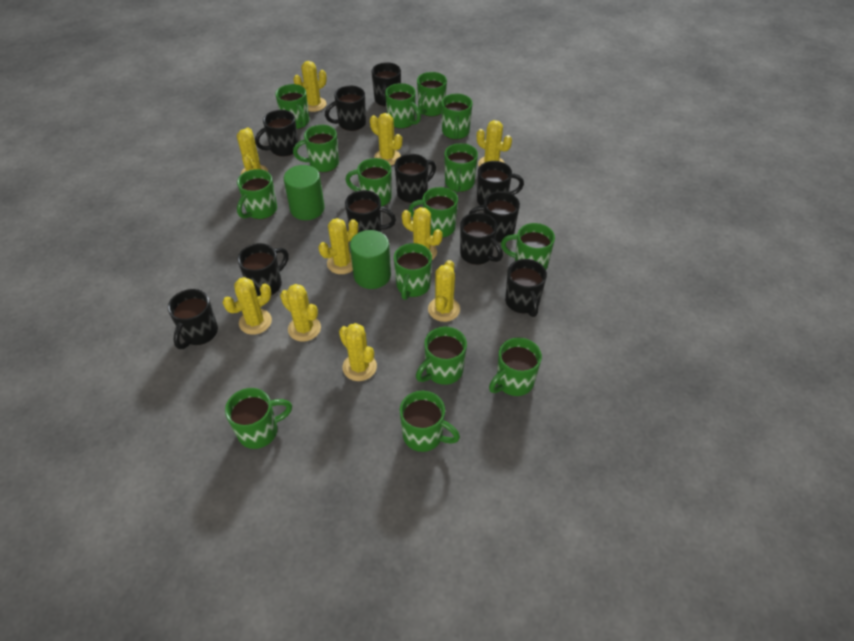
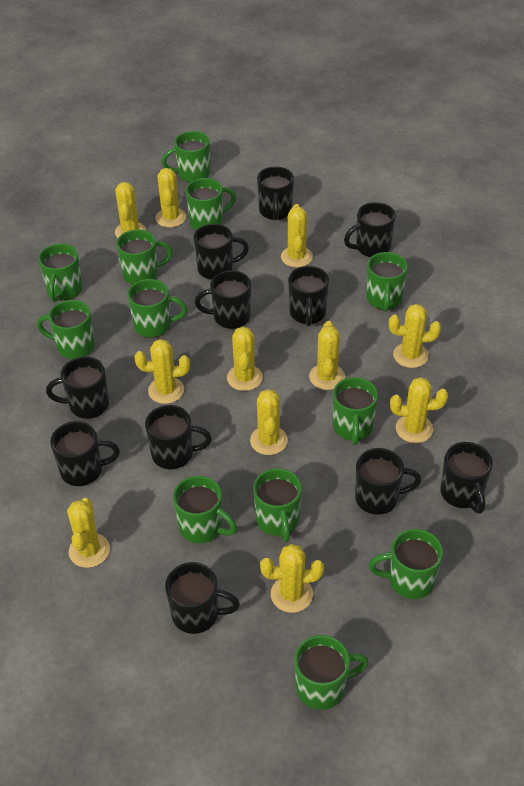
green cylinder: [284,165,325,220] [350,230,391,289] = 2 -> none = 0
green mug: [225,388,292,449] [237,169,277,219] [275,84,309,129] [293,125,339,172] [345,158,392,207] [385,83,421,129] [394,243,432,300] [400,391,460,452] [408,187,458,238] [416,327,467,385] [417,72,447,117] [441,94,472,140] [444,143,478,193] [489,338,542,396] [501,223,555,270] = 15 -> [37,300,95,359] [38,244,83,302] [116,229,173,285] [128,279,187,338] [162,131,210,183] [173,476,237,543] [186,178,236,230] [253,468,302,542] [294,635,369,710] [333,377,378,445] [366,252,408,312] [368,529,443,599] = 12
yellow cactus: [223,277,272,335] [237,127,268,174] [280,284,321,342] [294,61,327,112] [319,218,358,274] [339,323,377,381] [370,113,402,166] [402,207,443,260] [428,260,460,322] [477,120,512,167] = 10 -> [67,498,110,568] [115,182,146,238] [135,339,190,404] [156,168,186,228] [227,326,263,391] [250,389,288,455] [260,544,324,613] [281,204,313,267] [309,321,345,390] [389,304,441,368] [390,377,448,443] = 11

